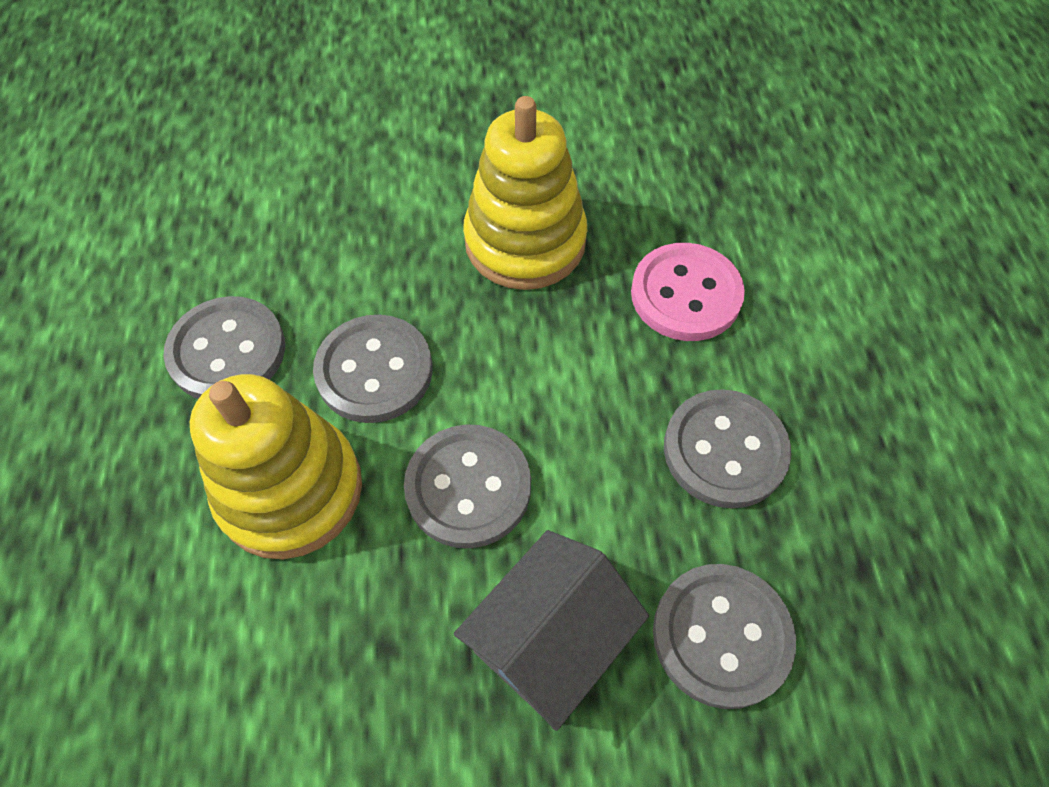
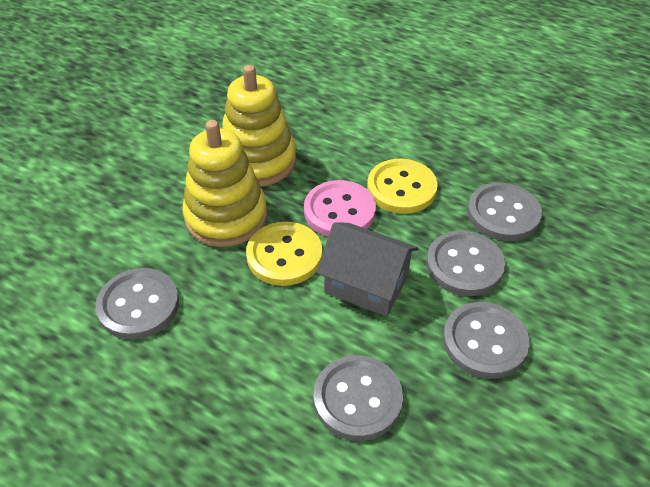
yellow button: none = 0 -> [246,222,322,286] [367,159,438,214] = 2

